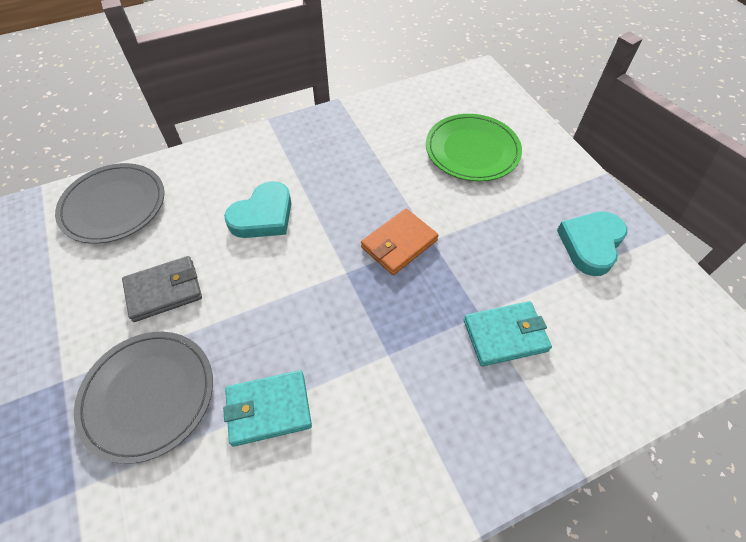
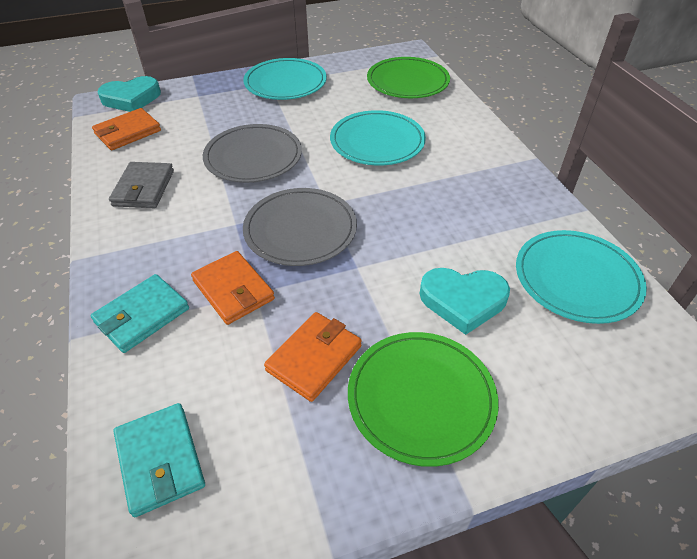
green plate: [426,114,522,181] = 1 -> [348,332,499,467] [367,57,450,98] = 2
orange wallet: [361,209,439,275] = 1 -> [92,108,161,150] [191,251,275,325] [264,312,362,402] = 3
turquoise plate: none = 0 -> [243,58,327,100] [330,110,426,166] [516,230,647,324] = 3

